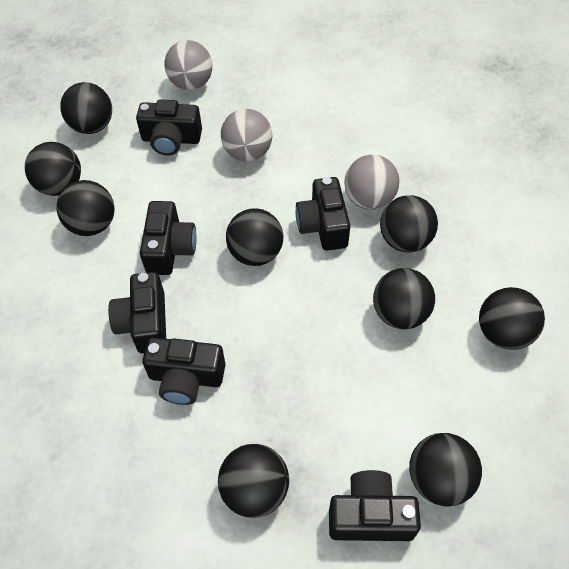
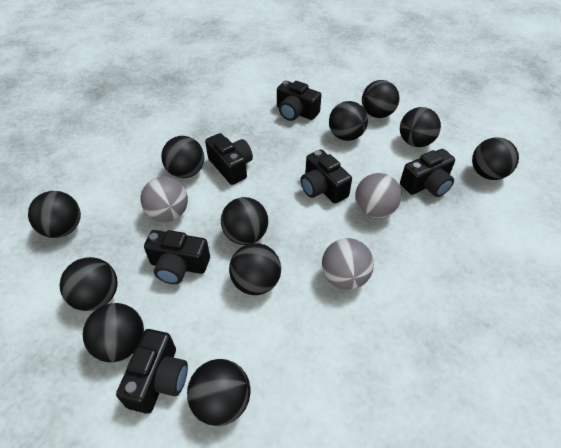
black ball: [25,142,81,196] [56,180,115,236] [60,82,112,134] [218,444,289,518] [226,208,283,266] [373,268,435,329] [380,195,438,253] [409,433,482,506] [479,287,545,350] = 9 -> [28,191,81,238] [60,257,118,311] [83,303,144,362] [161,136,204,178] [187,359,251,426] [221,197,268,245] [229,243,281,295] [329,101,368,141] [362,80,399,118] [400,107,441,147] [472,138,519,180] = 11

